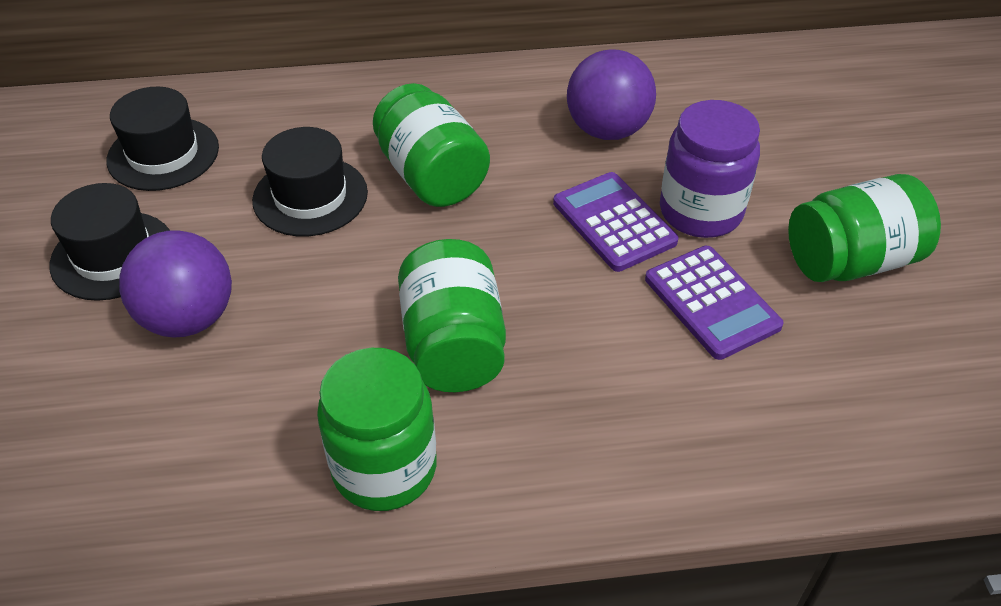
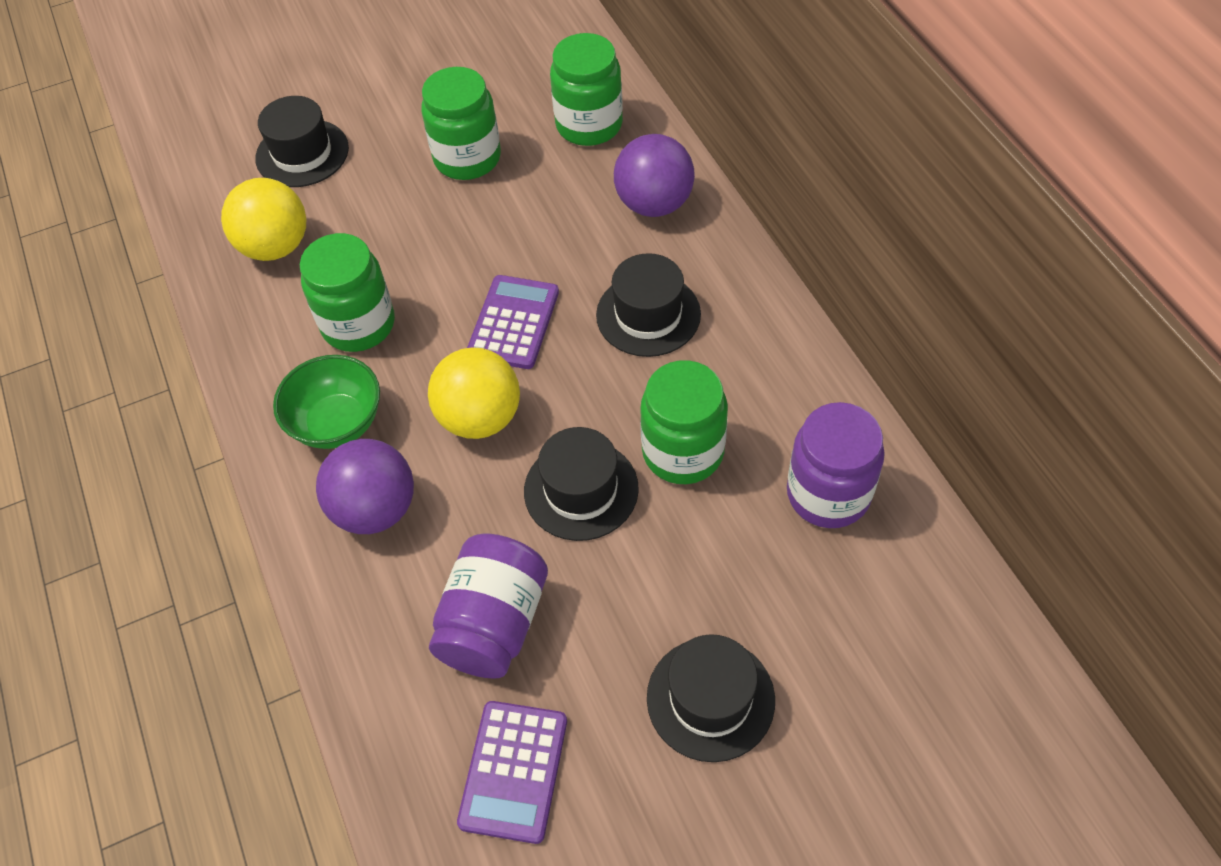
black hat: [50,183,170,301] [106,87,219,191] [252,127,368,236] = 3 -> [255,96,349,187] [524,427,639,541] [596,253,701,357] [647,634,775,762] = 4
green bowl: none = 0 -> [273,355,380,449] = 1
purple jar: [660,100,760,238] = 1 -> [429,534,548,679] [787,402,885,528] = 2
yellow ball: none = 0 -> [221,178,306,261] [428,347,520,439] = 2

